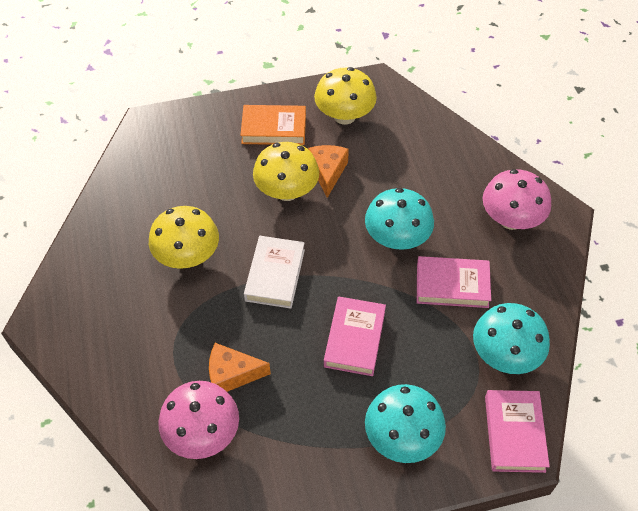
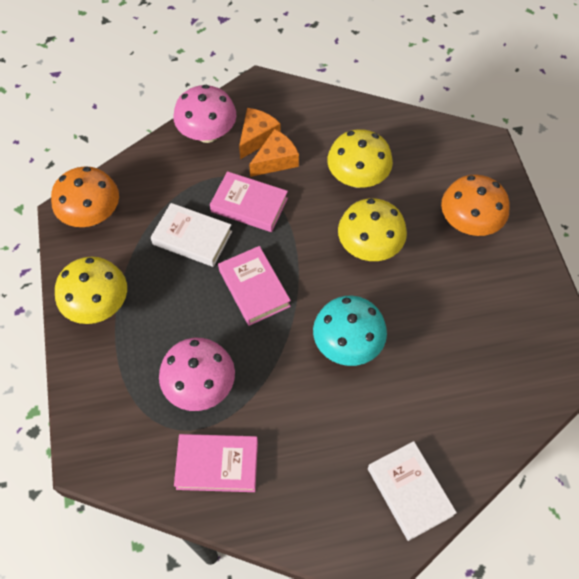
orange book: [240,105,306,145] = 1 -> none = 0
orange mushroom: none = 0 -> [51,166,119,227] [441,175,510,236] = 2
turquoise mushroom: [365,188,434,250] [365,384,446,463] [473,303,550,374] = 3 -> [313,296,387,366] = 1
white book: [244,236,305,309] = 1 -> [150,203,232,267] [368,441,457,541] = 2

